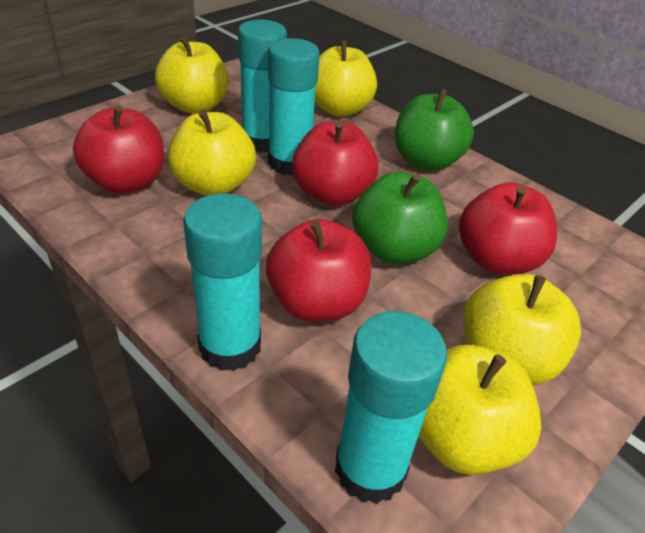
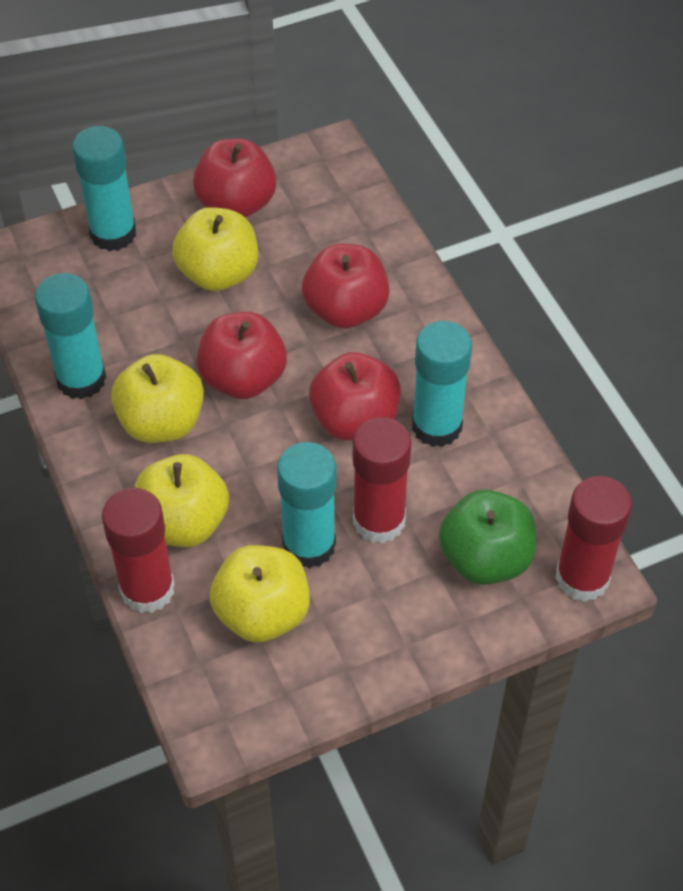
green apple: [352,172,448,264] [395,88,474,171] = 2 -> [439,490,536,585] = 1
red glue stick: none = 0 -> [102,488,175,613] [353,417,411,543] [555,476,632,602] = 3
yellow apple: [155,36,229,114] [168,110,256,196] [315,40,377,117] [418,345,542,475] [463,274,581,385] = 5 -> [111,354,204,443] [134,454,229,547] [172,207,258,291] [210,545,310,643] = 4

